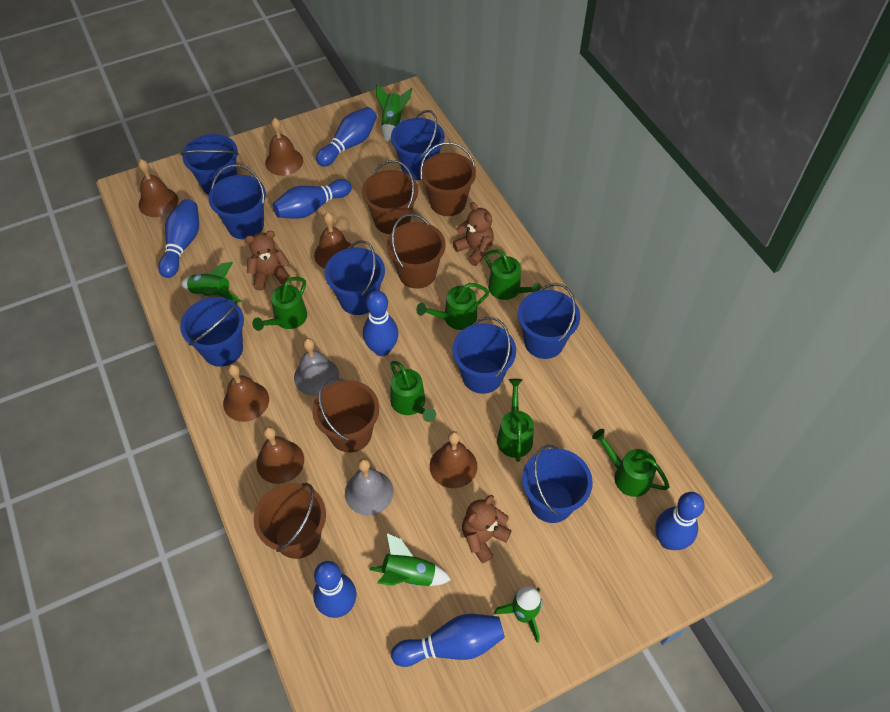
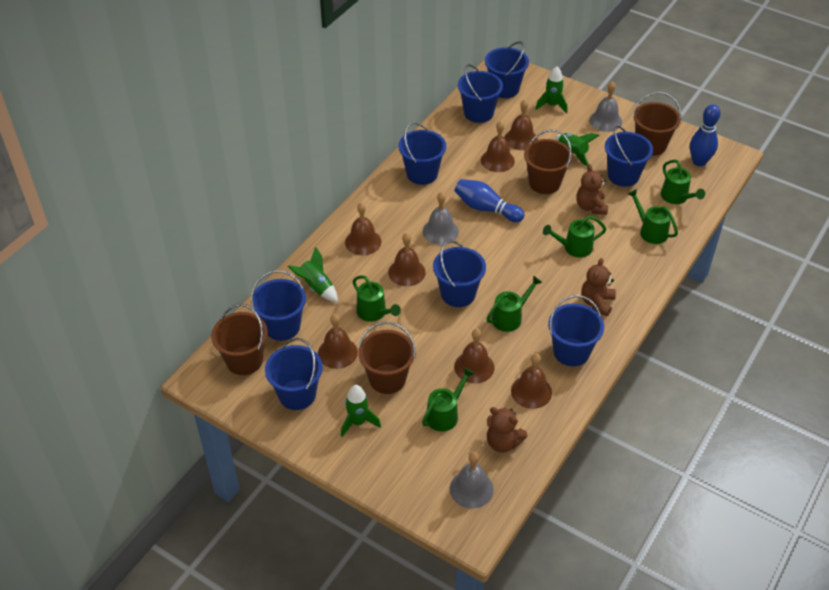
blue bowling pin: [158,199,199,278] [273,179,352,219] [313,561,356,618] [316,107,377,167] [363,290,399,356] [391,614,505,667] [655,492,705,550] = 7 -> [455,179,525,222] [690,104,721,166] = 2
brown bell: [138,159,178,217] [223,364,269,422] [256,426,304,484] [265,118,303,176] [314,212,354,269] [430,431,477,488] = 6 -> [318,314,358,369] [345,202,382,255] [388,233,426,286] [454,328,494,383] [481,121,515,172] [505,99,538,150] [511,353,552,409] = 7
brown bucket: [254,483,326,559] [312,377,379,452] [362,160,418,234] [387,214,446,289] [420,142,476,216] = 5 -> [211,304,268,375] [358,322,416,394] [524,129,572,194] [633,92,681,156] = 4
grey bell: [294,338,339,396] [345,458,393,515] = 2 -> [423,192,459,245] [450,452,494,508] [589,81,622,132] = 3

